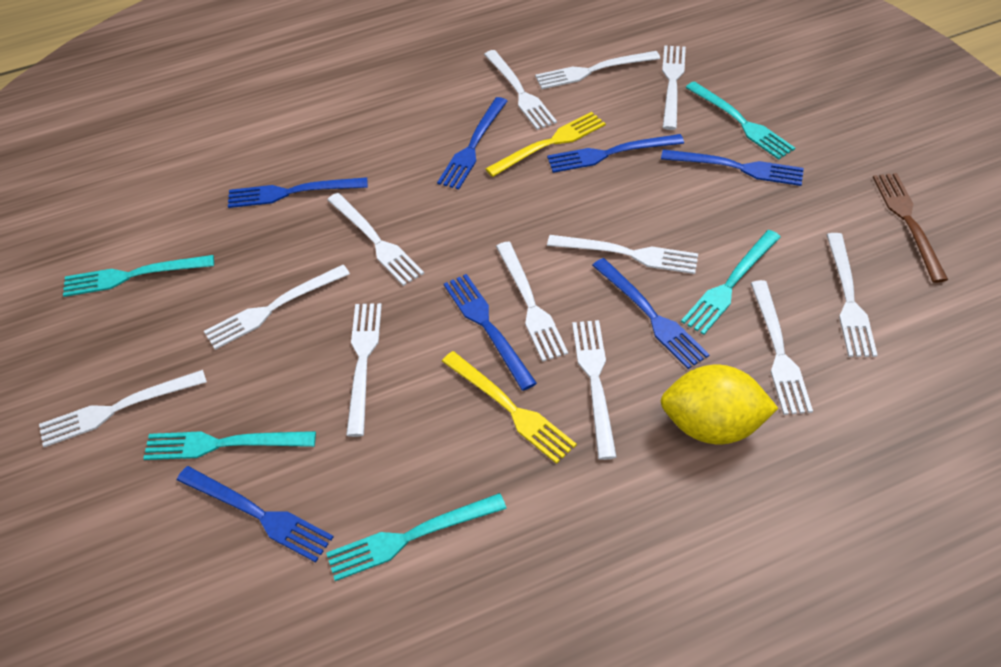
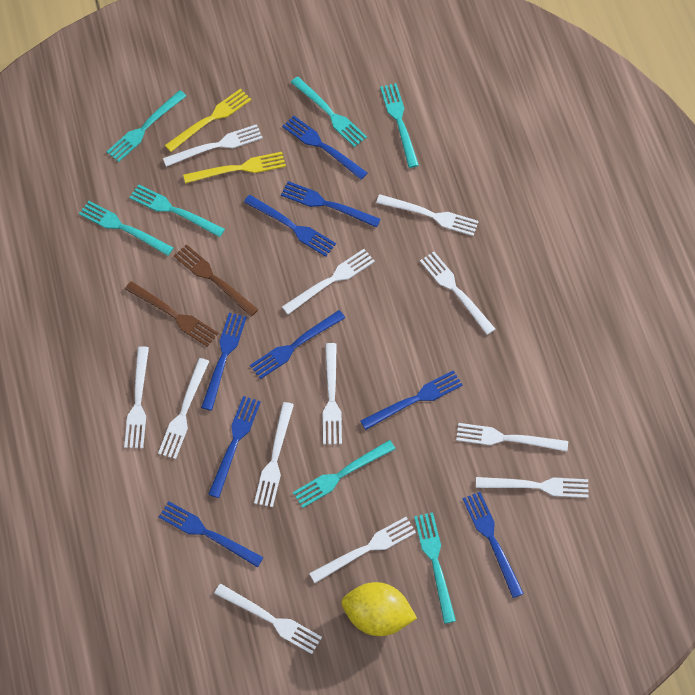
blue fork: [177,466,334,562] [228,177,368,208] [437,97,507,189] [444,274,537,391] [547,134,684,173] [592,258,710,369] [661,149,804,186] = 7 -> [159,501,264,567] [201,313,247,411] [208,396,261,498] [244,195,336,257] [250,310,345,379] [281,181,381,228] [282,115,367,180] [360,370,463,430] [463,492,524,598] = 9
brown fork: [873,173,948,283] = 1 -> [125,281,218,347] [174,244,259,317] = 2
turquoise fork: [63,255,214,297] [143,431,316,460] [326,493,507,581] [681,230,781,335] [685,81,795,160] = 5 -> [79,201,174,256] [107,90,186,162] [129,184,225,237] [291,76,367,147] [293,440,396,508] [380,83,419,168] [414,512,456,624] = 7

